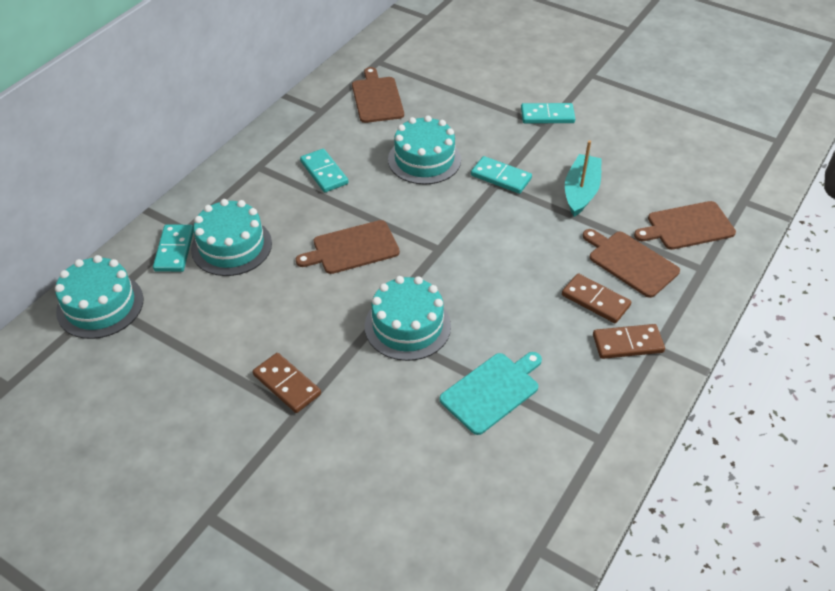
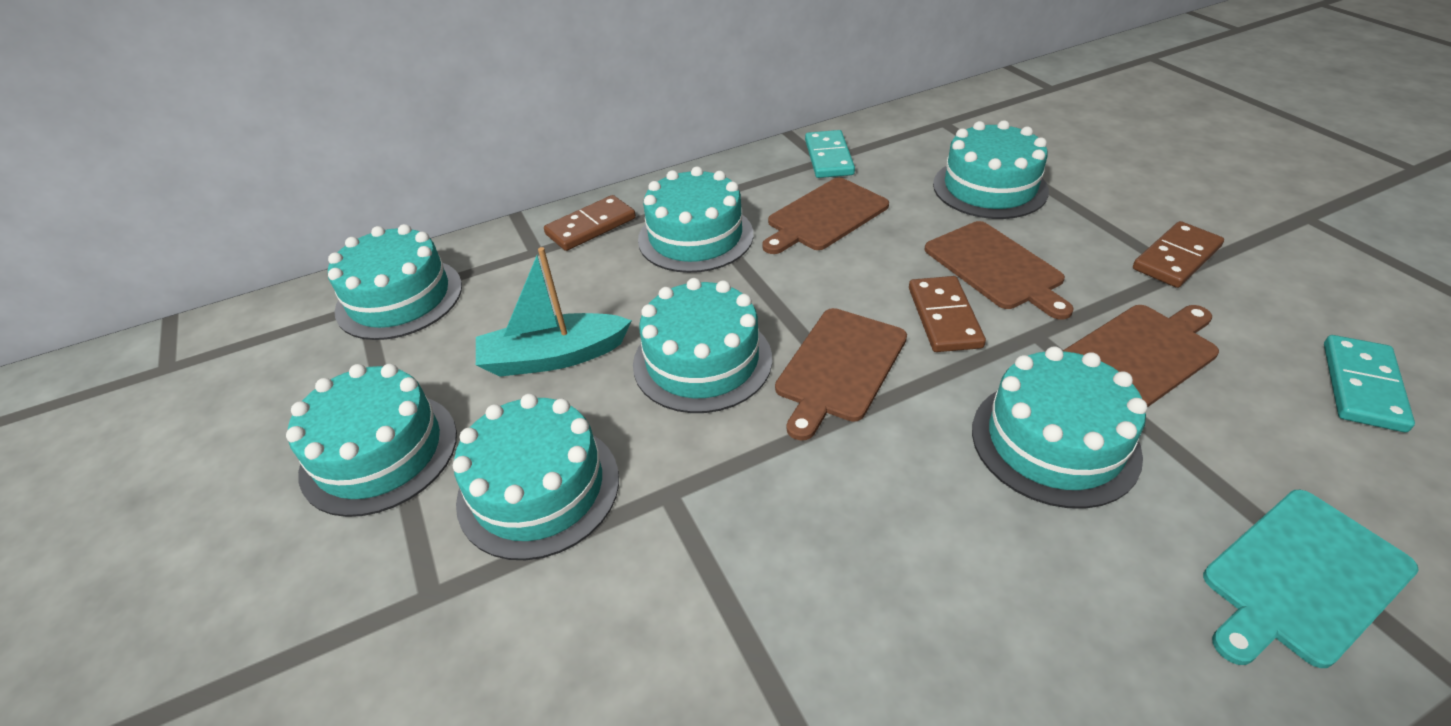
turquoise cake: [55,255,144,339] [191,199,272,276] [365,276,451,361] [388,115,461,185] = 4 -> [286,364,457,517] [328,224,462,340] [453,394,619,560] [633,278,772,413] [638,166,753,273] [933,120,1049,219] [972,346,1147,509] = 7
turquoise domino: [153,224,194,272] [300,149,348,192] [471,156,532,194] [521,103,575,123] = 4 -> [805,130,855,178] [1324,335,1415,432] = 2

